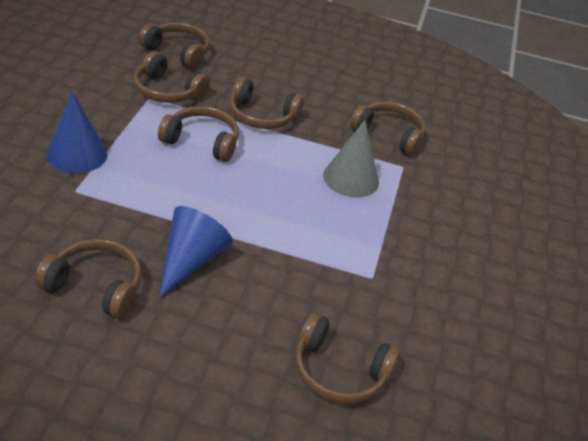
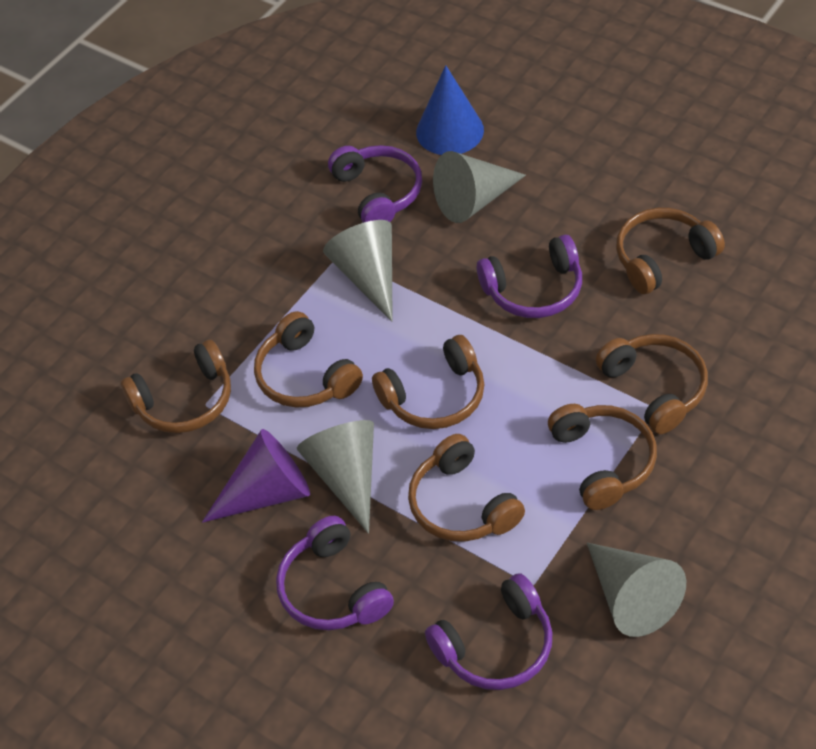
blue cone: [47,92,108,174] [159,206,233,298] = 2 -> [416,65,484,155] = 1
grey cone: [323,120,379,198] = 1 -> [297,420,374,534] [323,220,393,322] [433,151,526,223] [587,543,686,637] = 4
purple cone: none = 0 -> [202,429,310,523] = 1
purple headphones: none = 0 -> [276,516,394,630] [328,145,422,223] [425,573,553,690] [477,235,582,318] = 4

